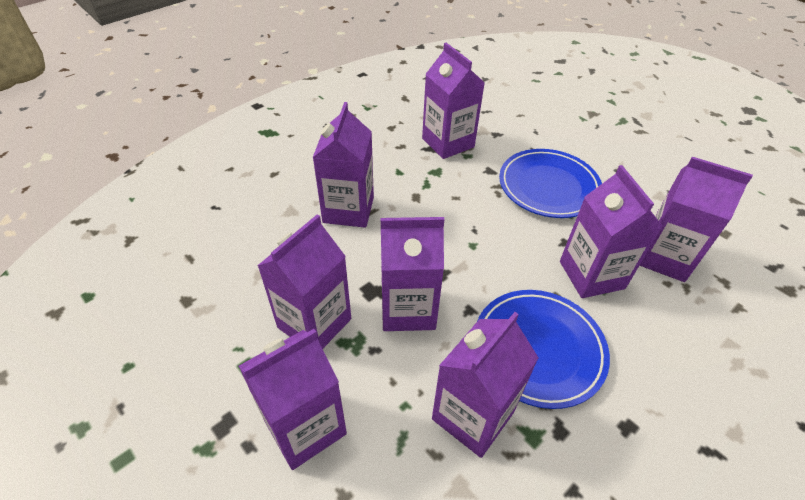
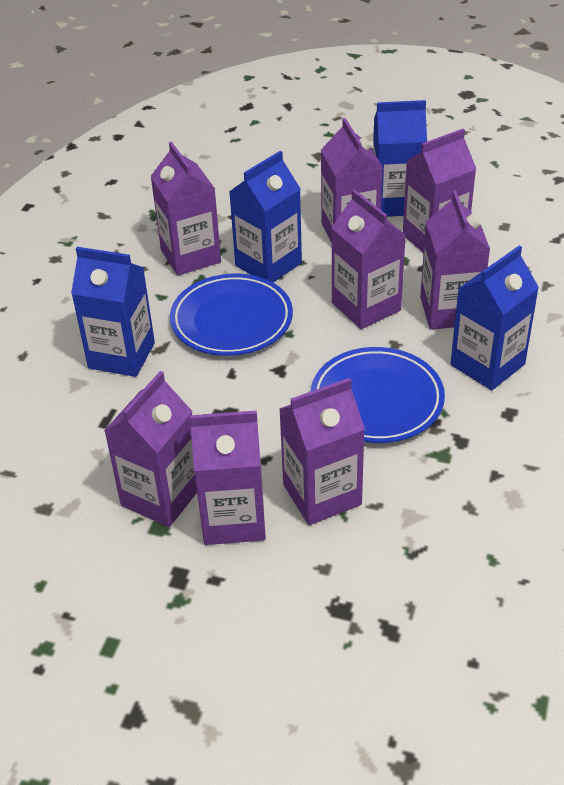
blue carton: none = 0 -> [71,247,155,377] [229,151,302,282] [373,100,427,217] [451,245,539,390] = 4

